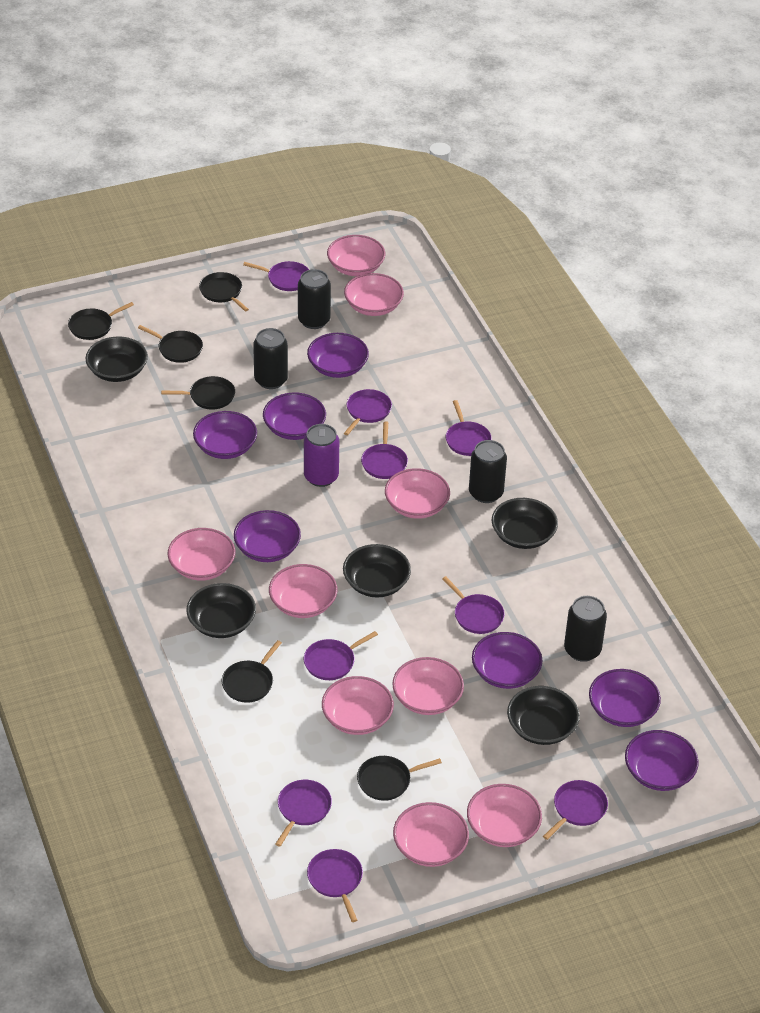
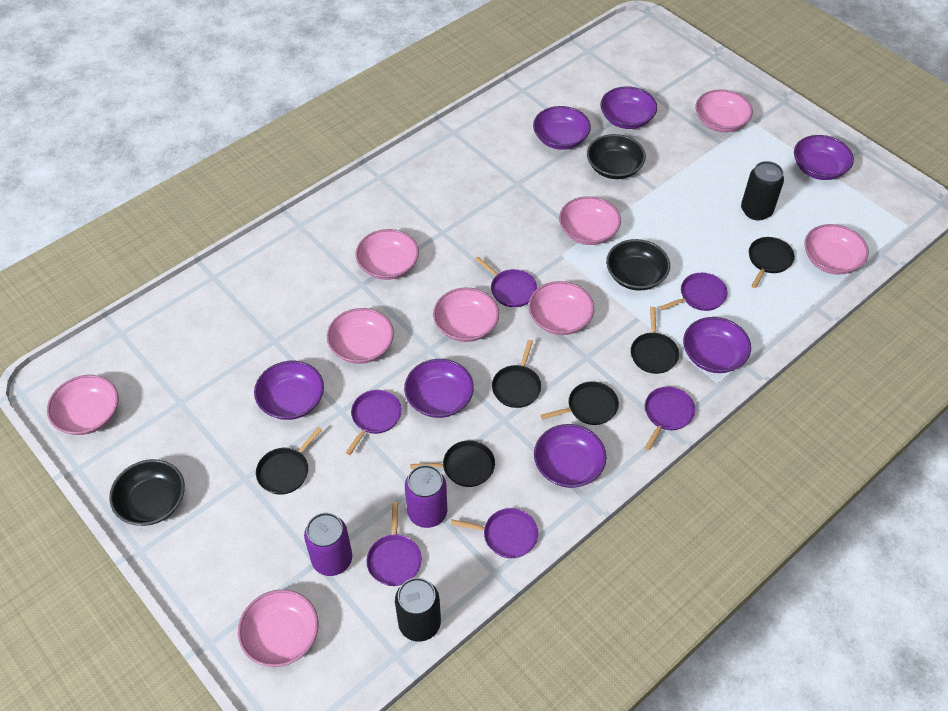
black bowl: [85,337,148,382] [186,583,256,638] [343,544,411,598] [492,498,558,549] [507,686,580,745] = 5 -> [109,459,185,526] [587,134,646,179] [606,239,670,291] = 3
black can: [253,328,288,389] [298,269,331,329] [469,440,507,503] [564,596,607,662] = 4 -> [395,578,441,642] [741,161,784,221] = 2
purple can: [304,424,339,487] = 1 -> [304,513,352,576] [405,465,447,528] = 2
purple pan: [243,261,309,291] [275,780,332,846] [304,631,378,680] [307,849,363,922] [344,389,392,435] [361,421,408,479] [442,576,505,634] [446,400,492,456] [543,780,608,840] = 9 -> [346,390,402,455] [366,502,422,586] [450,508,538,558] [474,256,537,307] [645,387,695,450] [660,273,728,311] = 6

